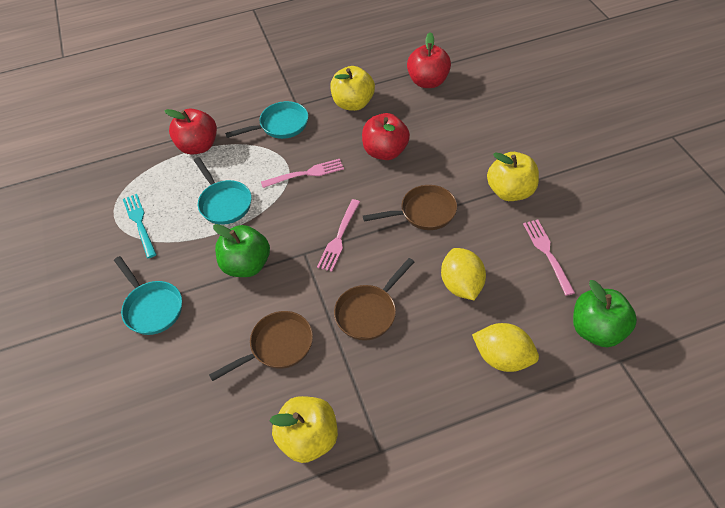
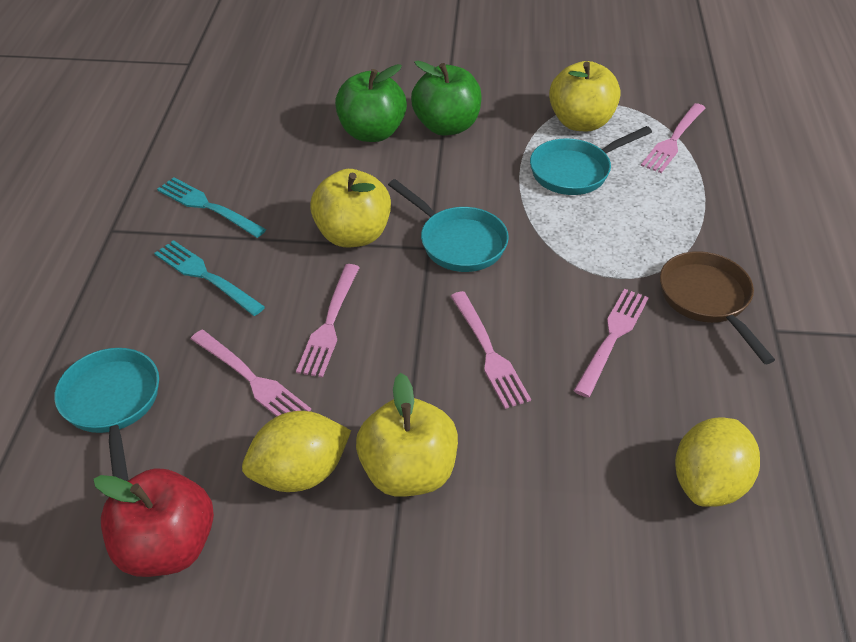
brown pan: [209,311,313,381] [334,258,414,341] [363,185,457,230] = 3 -> [660,251,775,364] = 1
pink fork: [261,159,344,188] [317,199,360,272] [523,220,575,296] = 3 -> [191,330,311,416] [296,264,360,378] [450,291,531,409] [574,289,649,398] [641,103,705,173] = 5
red apple: [164,109,217,155] [362,113,410,160] [407,32,451,88] = 3 -> [93,468,214,577] = 1
turquoise fork: [123,194,157,258] = 1 -> [154,240,265,316] [157,177,266,238] = 2

